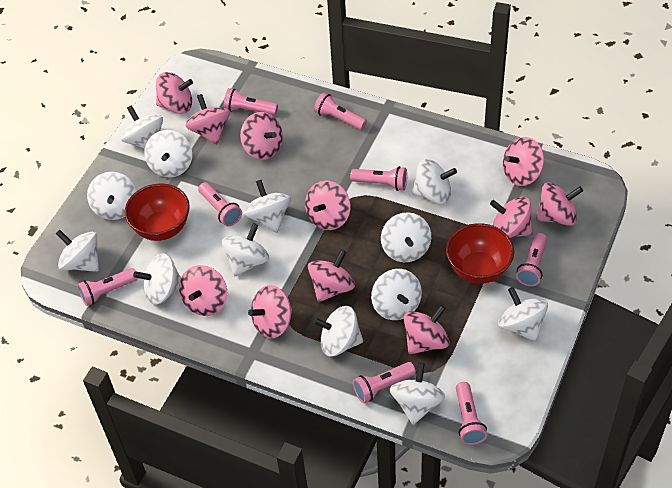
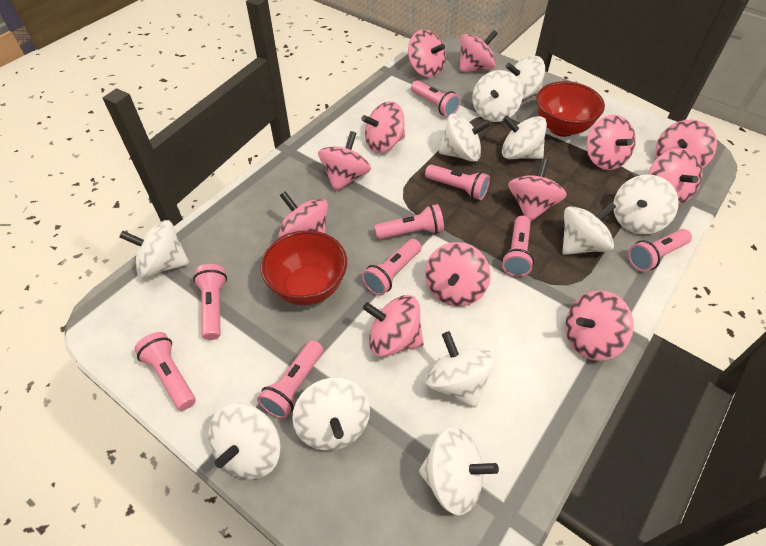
pink flashlight: [77,268,138,306] [198,182,242,226] [224,88,278,115] [314,93,367,130] [350,166,407,191] [353,362,416,403] [456,382,487,445] [516,233,547,286] = 8 -> [134,332,195,411] [193,264,227,340] [257,340,323,419] [362,239,421,296] [374,204,444,240] [411,80,460,117] [425,164,490,200] [502,216,534,277] [628,229,692,272] = 9
pink spinning top: [156,72,193,114] [179,265,227,316] [185,94,230,145] [240,112,283,160] [248,285,292,338] [305,181,350,230] [308,250,355,302] [404,305,449,354] [490,197,533,238] [503,137,544,186] [536,182,583,226] = 11 -> [278,191,328,238] [318,131,371,192] [361,101,405,153] [363,295,423,357] [408,30,446,77] [425,242,491,306] [460,30,498,73] [508,158,567,221] [565,290,634,361] [587,115,636,170] [648,148,702,205] [656,120,717,168] = 12
white spinning top: [56,230,99,272] [87,172,136,220] [121,105,163,149] [133,253,181,305] [144,130,192,177] [222,223,269,276] [244,180,291,233] [313,306,363,356] [371,269,422,320] [381,212,431,262] [390,363,445,425] [412,159,457,204] [498,287,548,342] = 13 -> [119,220,189,278] [208,404,281,479] [292,378,370,451] [419,427,499,515] [425,331,495,408] [439,114,491,162] [472,70,523,122] [502,115,547,159] [505,56,545,100] [562,202,617,255] [613,175,678,234] = 11

